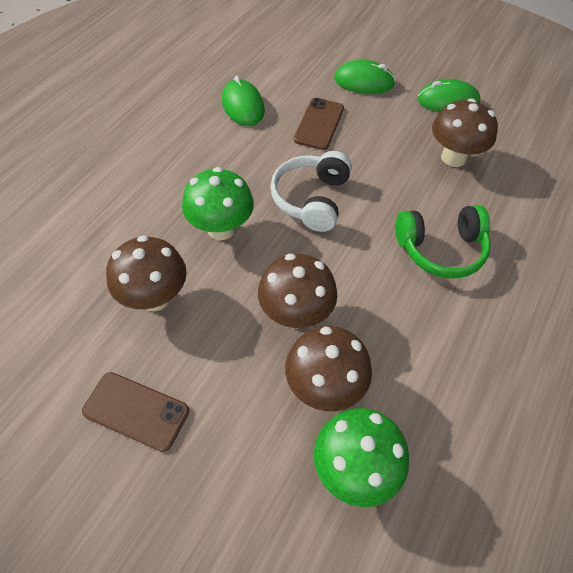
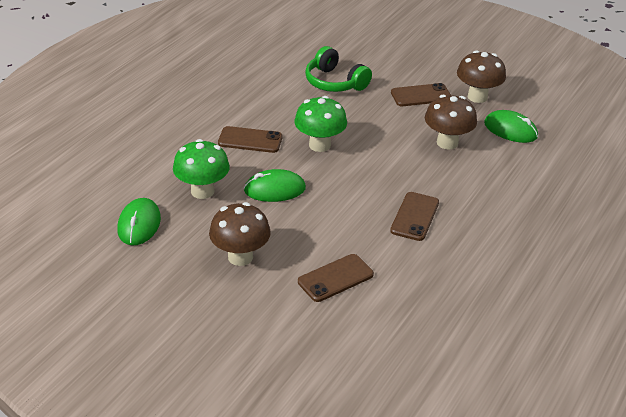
brown mushroom: [106,236,187,311] [258,254,337,328] [285,326,372,411] [432,98,498,167] = 4 -> [209,202,271,266] [425,94,477,149] [457,51,506,103] = 3
brown phone: [82,372,189,452] [294,98,344,150] = 2 -> [218,126,282,153] [298,254,374,302] [390,192,439,241] [391,83,451,106] = 4
white headphones: [270,151,352,232] = 1 -> none = 0

